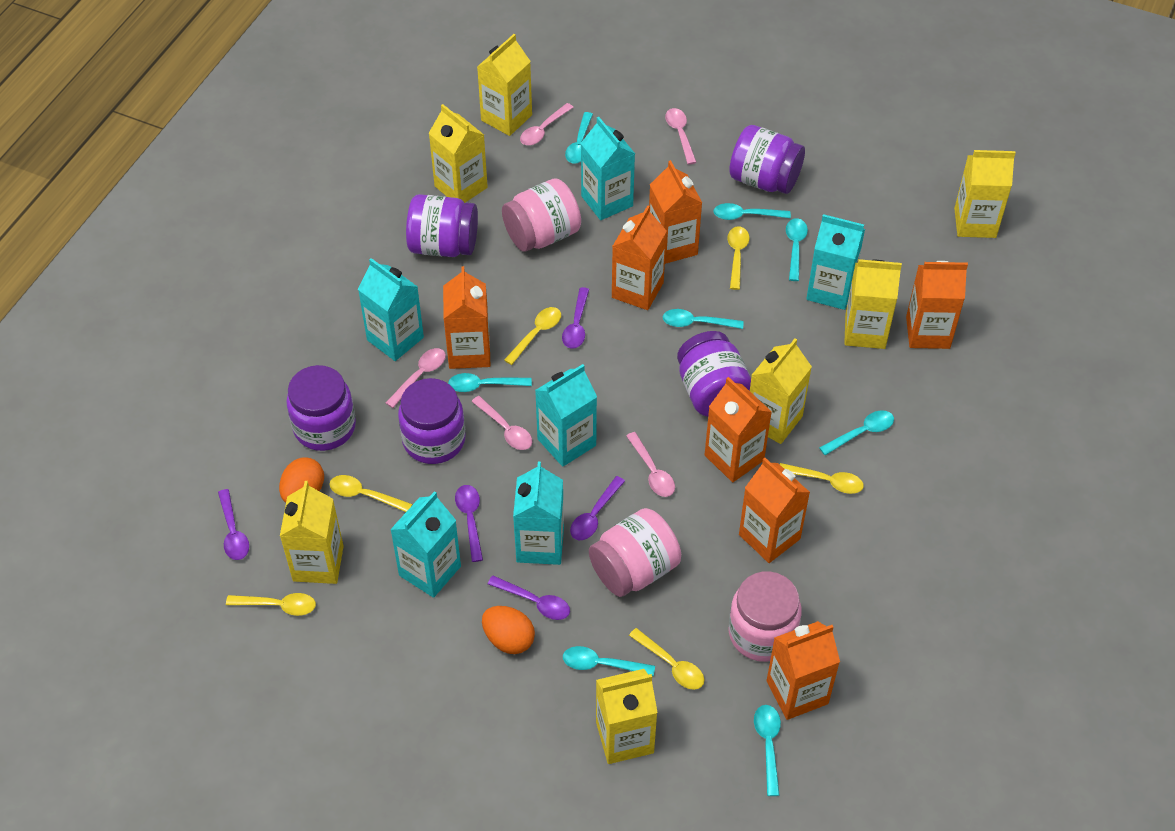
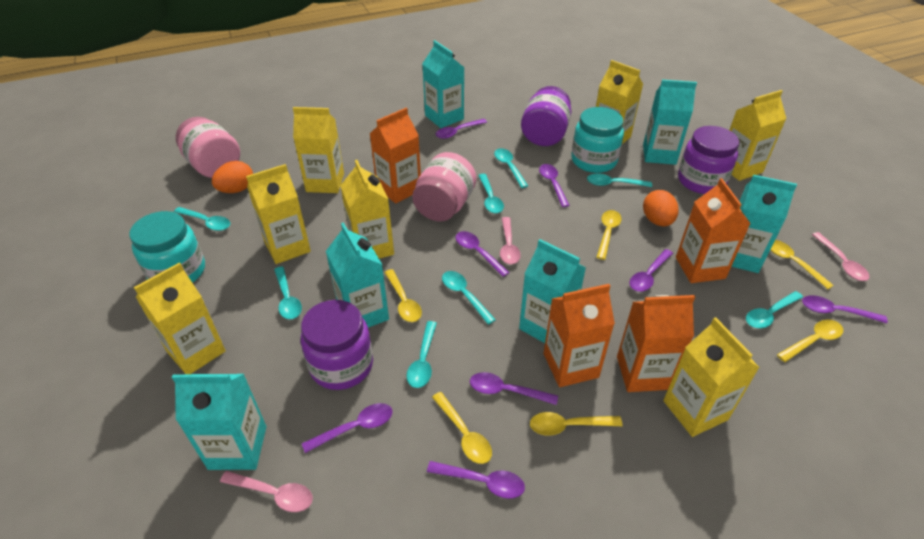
orange carton: [443,266,490,369] [612,205,667,310] [649,160,702,264] [705,377,772,482] [739,458,810,563] [766,621,840,720] [906,261,968,349] = 7 -> [370,108,421,203] [544,284,615,387] [617,295,695,392] [676,178,751,283] = 4
pink jar: [502,178,581,252] [589,508,681,597] [729,571,802,662] = 3 -> [176,117,240,178] [412,152,476,222] = 2
pink spoon: [386,348,446,408] [471,396,532,450] [520,103,574,145] [626,432,675,497] [665,108,697,165] = 5 -> [220,471,313,512] [500,217,521,264] [812,232,869,281] = 3
purple jar: [286,365,356,451] [398,378,466,464] [406,194,478,257] [677,331,751,417] [729,125,805,194] = 5 -> [301,300,373,390] [521,86,571,146] [678,126,739,194] = 3
purple spoon: [218,489,249,560] [455,485,483,562] [488,576,570,620] [562,287,589,349] [570,476,625,540] = 5 -> [302,403,393,453] [427,461,525,499] [436,119,487,139] [455,231,510,277] [470,372,558,405] [539,164,570,207] [629,249,673,292] [802,295,888,323] = 8
turquoise jar: none = 0 -> [130,211,205,283] [571,107,624,173] = 2

